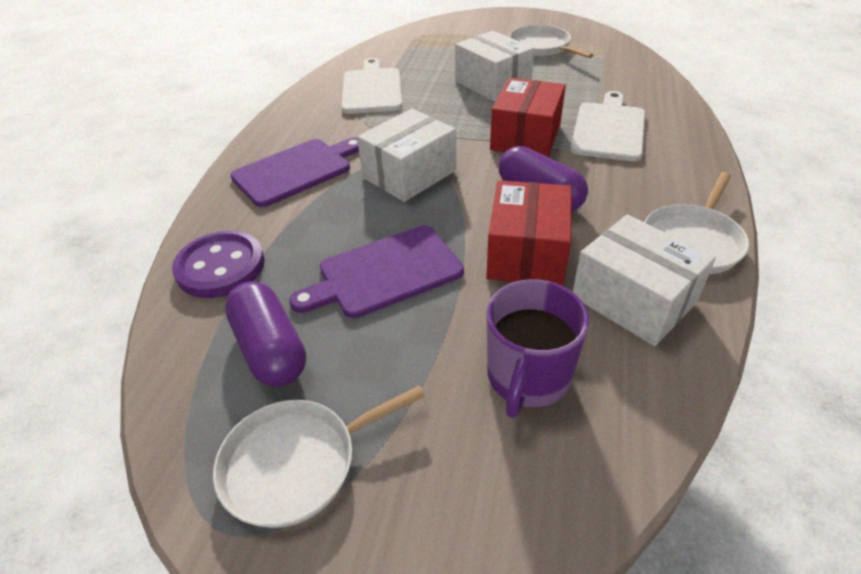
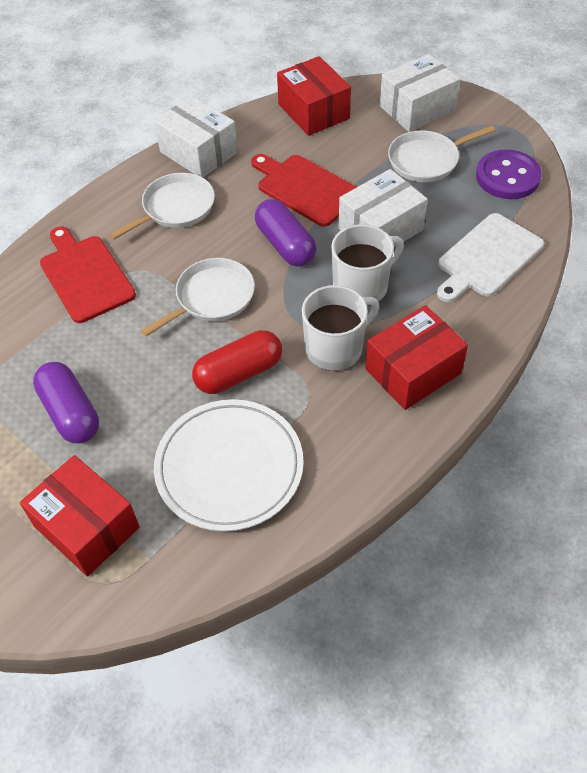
purple cutting board: [230,137,359,207] [289,225,464,318] = 2 -> none = 0
purple mug: [487,279,589,418] = 1 -> none = 0
red box: [486,180,572,286] [490,78,566,157] = 2 -> [19,455,140,576] [277,56,351,136] [365,305,468,410] = 3
red capsule: none = 0 -> [192,330,282,394] = 1
red cutting board: none = 0 -> [40,227,136,323] [251,154,357,227] = 2
white cutting board: [341,58,403,114] [570,91,645,161] = 2 -> [437,213,544,302] = 1
white mug: none = 0 -> [302,285,379,371] [331,224,404,306] = 2
white plate: none = 0 -> [154,399,304,531] = 1

